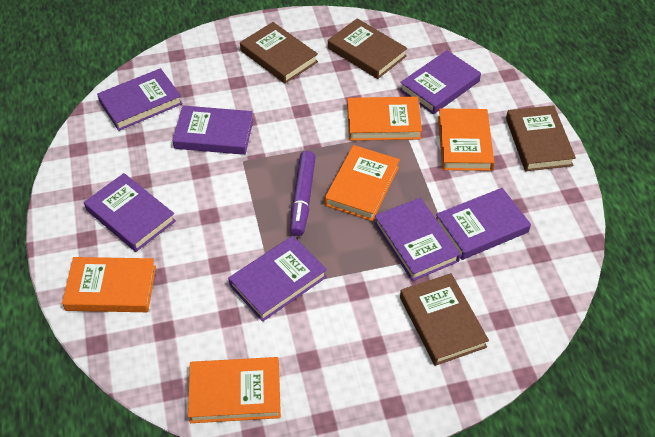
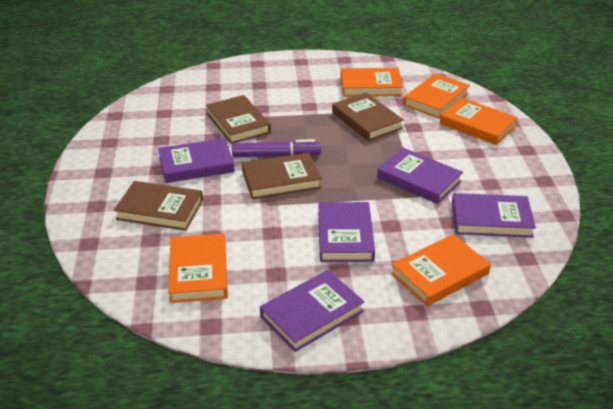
purple book: [84,173,176,252] [97,68,183,131] [172,105,253,155] [228,236,327,322] [374,198,461,281] [400,50,481,115] [436,188,531,260] = 7 -> [158,138,235,183] [260,270,365,352] [318,202,375,262] [377,148,463,204] [452,193,536,238] = 5

